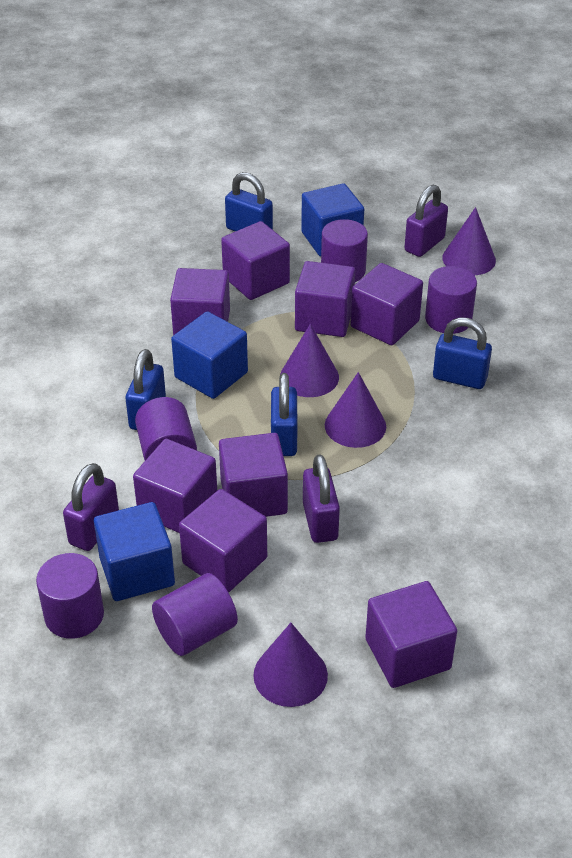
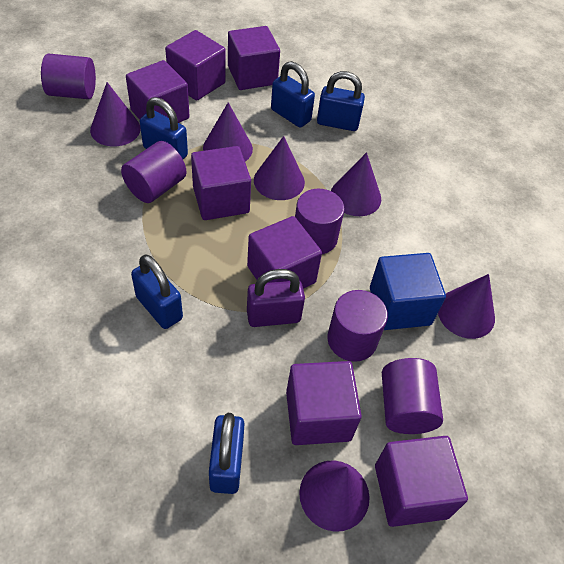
blue cube: [94,502,175,601] [171,311,248,399] [301,183,364,257] = 3 -> [370,253,446,330] = 1
blue padlock: [125,349,166,430] [225,172,273,232] [271,373,298,456] [433,317,492,389] = 4 -> [131,254,183,329] [140,97,188,159] [209,413,245,494] [271,61,315,128] [317,71,365,131] = 5
purple cone: [253,623,328,707] [280,324,339,397] [325,372,386,448] [442,207,496,275] = 4 -> [90,82,141,147] [203,102,253,162] [254,136,305,200] [299,460,370,532] [331,152,381,216] [438,274,495,339] = 6
purple cube: [133,439,217,533] [170,268,230,335] [179,489,267,592] [219,433,288,517] [221,221,290,300] [295,261,355,337] [351,263,423,345] [365,581,457,688] = 8 -> [126,60,189,123] [165,30,226,101] [191,146,251,220] [228,26,280,90] [247,216,322,289] [286,361,362,445] [375,436,468,527] = 7
purple padlock: [63,463,119,551] [303,455,340,543] [404,185,448,257] = 3 -> [247,269,305,327] = 1

